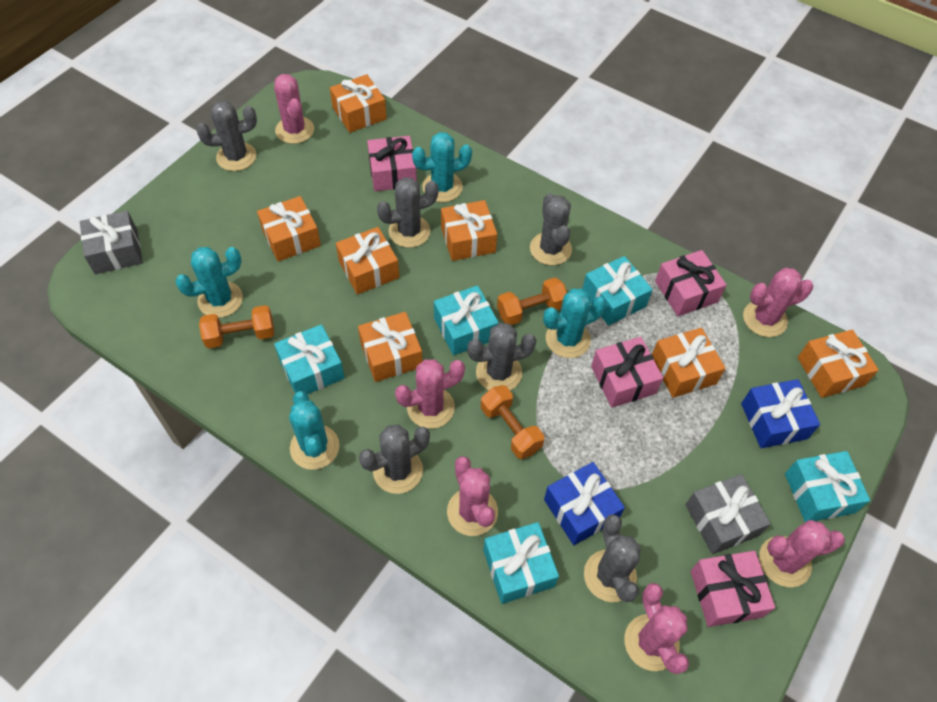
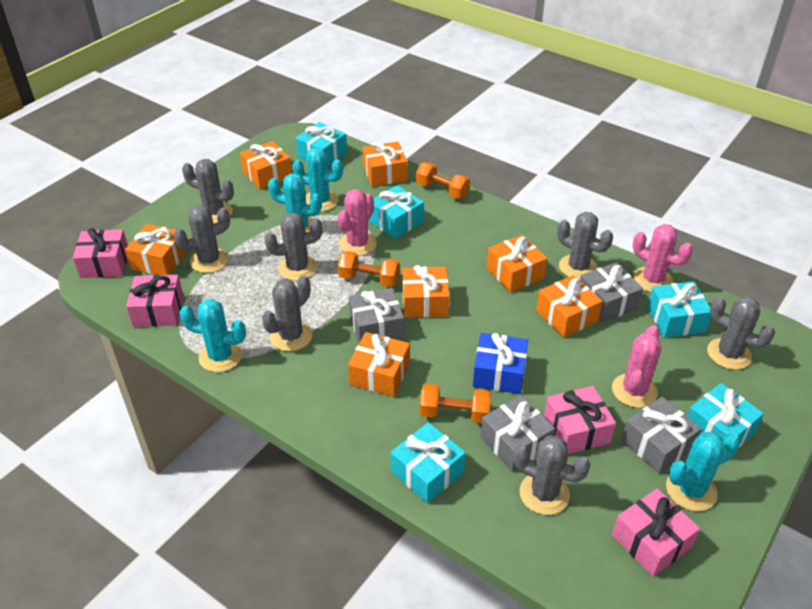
blue gift: [544,462,625,545] [741,379,820,448] = 2 -> [473,333,528,394] = 1
grey cactus: [196,101,257,171] [359,424,430,494] [377,177,439,248] [467,323,537,390] [530,193,572,265] [584,514,641,602] = 6 -> [174,205,230,273] [182,159,234,224] [262,275,312,351] [264,212,323,281] [513,436,591,515] [557,212,613,279] [707,296,775,370] = 7
grey gift: [80,211,143,274] [685,474,771,554] = 2 -> [349,288,404,343] [480,395,555,472] [580,263,643,322] [621,397,702,474] = 4
pink cactus: [274,74,314,144] [395,359,465,429] [447,456,498,536] [624,583,689,674] [743,268,813,337] [759,520,845,587] = 6 -> [337,189,377,256] [612,325,661,408] [633,224,693,292] = 3

